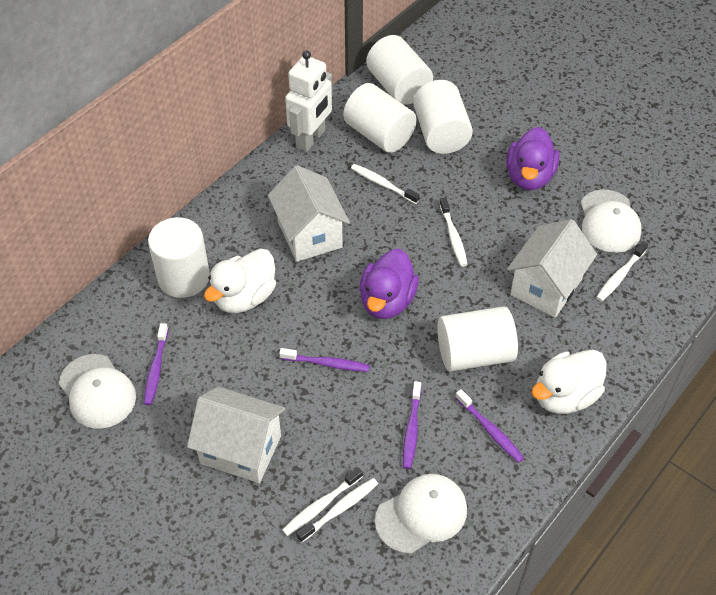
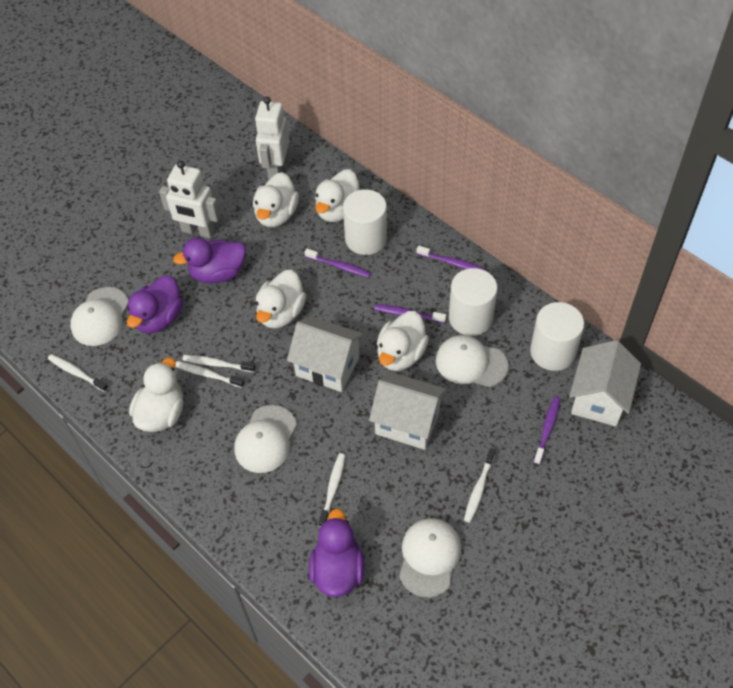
purple duck: [359,248,419,319] [506,127,559,190] = 2 -> [127,275,183,334] [173,237,246,283] [309,509,365,597] = 3
white cap: [59,354,136,429] [375,474,467,554] [581,190,642,253] = 3 -> [70,287,128,346] [234,405,297,473] [399,518,461,598] [436,335,509,387] = 4
white cylinder: [148,217,210,298] [343,83,417,153] [366,35,433,105] [413,80,473,154] [437,306,518,372] = 5 -> [343,189,387,255] [449,268,498,336] [530,302,584,371] = 3
white duck: [204,249,276,313] [531,350,607,414] = 2 -> [129,358,183,432] [253,172,299,227] [256,270,306,329] [315,169,360,222] [377,311,429,371] = 5
white robot: [285,50,332,152] = 1 -> [159,161,220,238] [255,97,290,179] = 2

